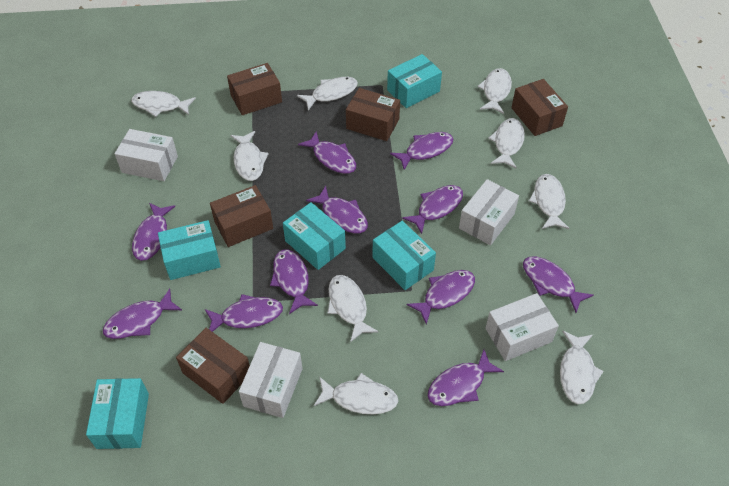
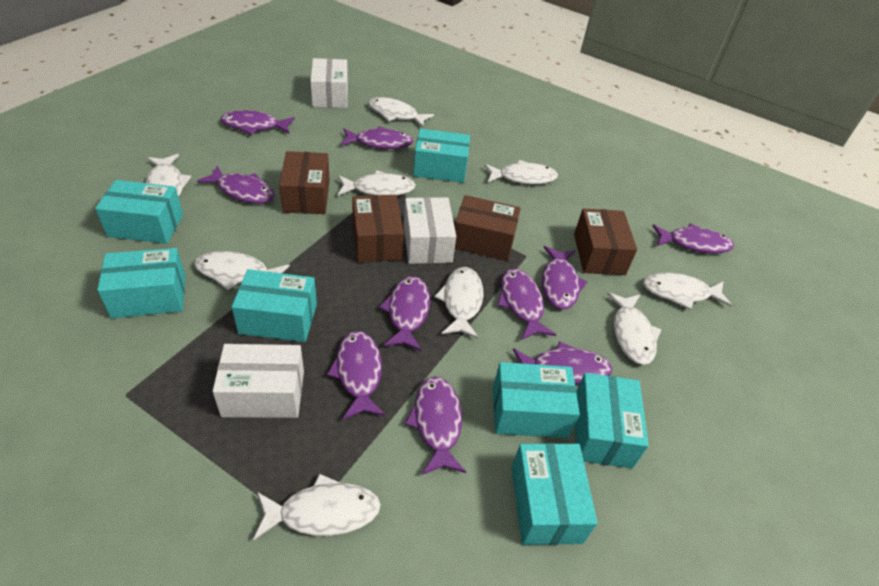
brown box: [176,328,250,404] [210,185,273,247] [227,63,282,115] [346,88,400,141] [511,79,568,136] = 5 -> [279,151,330,214] [352,195,404,263] [455,195,521,261] [574,208,637,275] = 4
purple fish: [103,289,182,339] [132,203,175,261] [205,294,283,332] [270,249,318,314] [298,131,356,174] [306,186,368,234] [390,132,453,170] [402,185,463,234] [407,270,475,324] [428,350,504,406] [523,257,594,313] = 11 -> [197,166,275,204] [220,110,295,135] [327,331,385,420] [341,126,413,149] [379,276,430,351] [405,376,466,475] [497,269,556,340] [513,341,612,385] [542,246,588,309] [652,223,734,254] = 10
turquoise box: [86,378,149,449] [158,220,221,280] [283,202,346,270] [372,221,436,290] [387,54,442,108] = 5 -> [95,180,183,244] [97,248,186,318] [232,269,317,342] [413,128,470,183] [493,362,580,438] [511,443,597,545] [575,373,649,469] = 7
white box: [114,129,178,181] [239,342,302,418] [459,179,519,245] [485,293,559,361] = 4 -> [212,344,304,418] [310,58,348,108] [404,197,456,264] = 3

